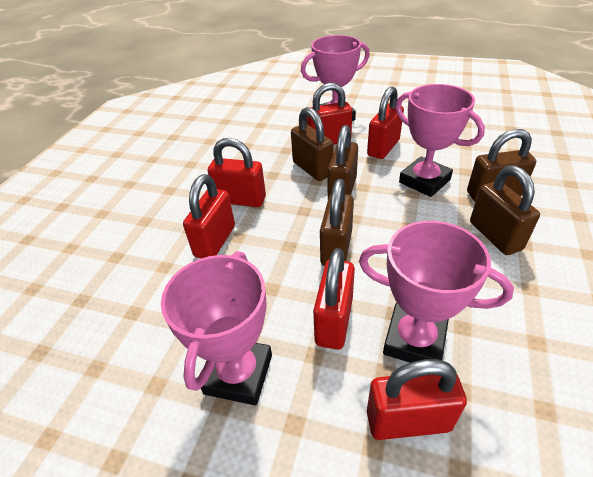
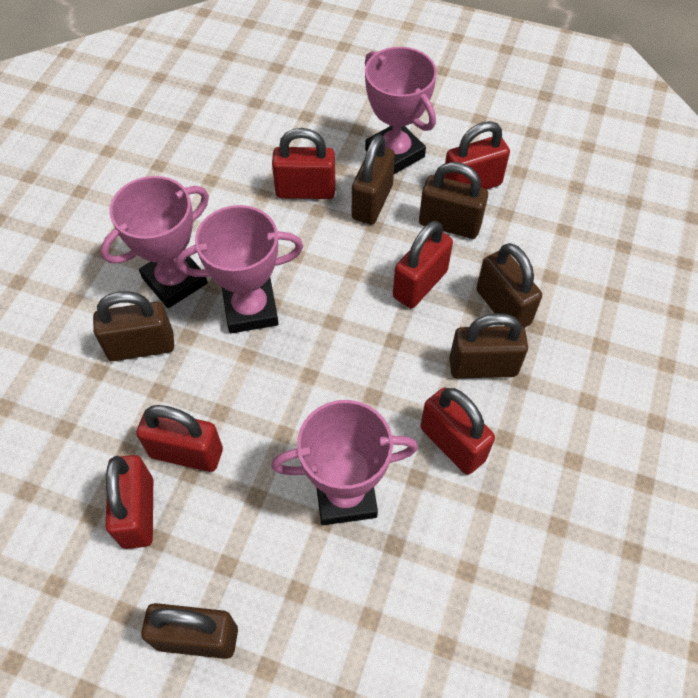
brown padlock: [291,107,333,181] [320,179,354,266] [328,125,358,198] [467,129,536,202] [470,166,540,255] = 5 -> [93,291,174,361] [141,603,238,659] [352,135,395,225] [419,162,488,239] [449,313,528,379] [476,243,542,328] = 6

